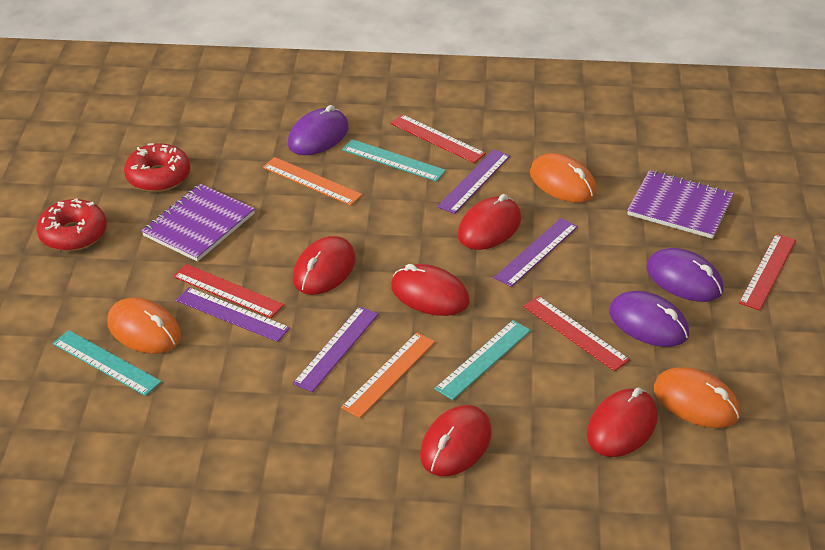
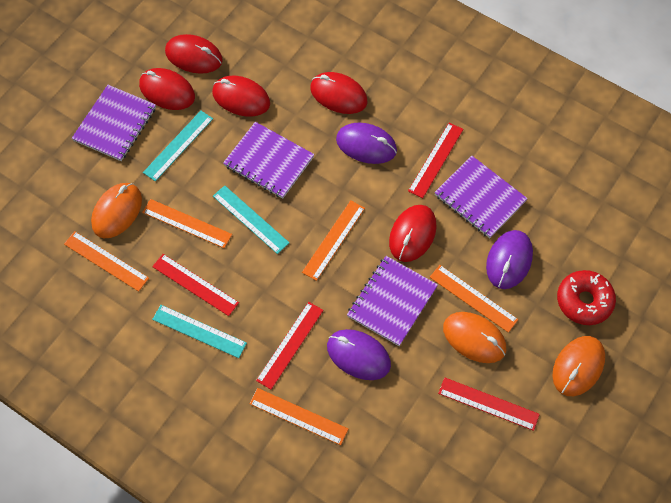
orange ruler: [263,157,362,206] [341,332,435,418] = 2 -> [64,231,149,291] [142,199,232,248] [249,388,348,445] [302,200,365,281] [430,265,518,333] = 5
purple notebook: [142,184,255,262] [627,170,734,239] = 2 -> [72,85,156,161] [223,122,314,199] [347,256,438,346] [434,155,528,238] = 4
purple ruler: [176,287,290,342] [293,306,378,392] [437,149,510,214] [494,218,578,287] = 4 -> none = 0
red donut: [36,198,107,251] [124,143,190,192] = 2 -> [557,270,616,325] = 1

